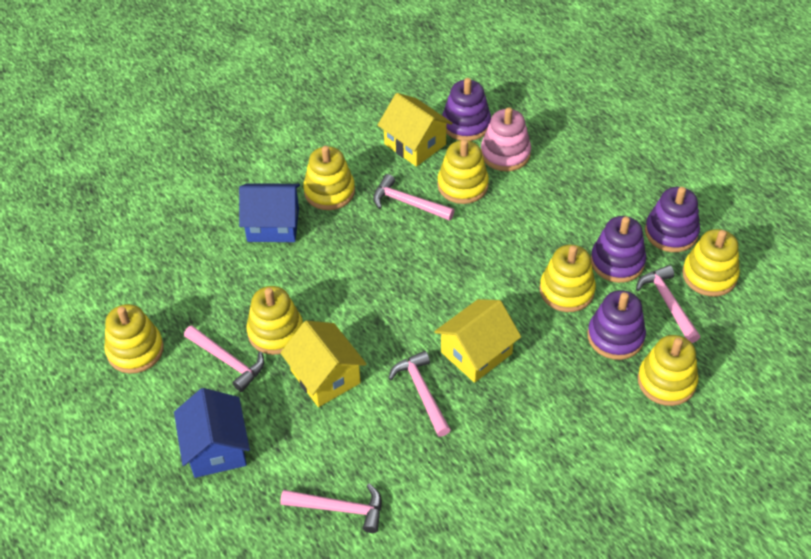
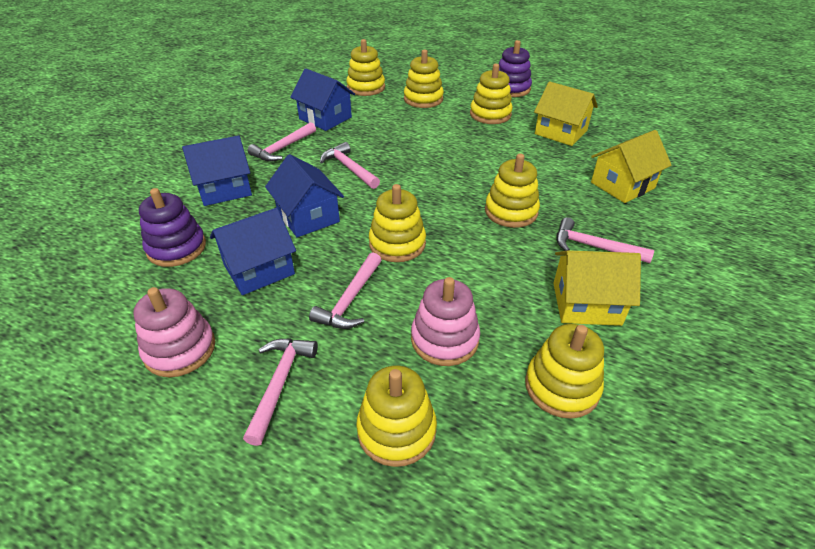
blue house: [174,388,250,478] [239,183,300,242] = 2 -> [182,135,252,206] [210,208,296,295] [265,154,344,238] [290,68,355,131] = 4
pink stacking toy: [481,107,531,172] = 1 -> [133,287,215,377] [411,277,480,366] = 2
purple stacking toy: [442,78,491,141] [588,290,646,360] [591,216,646,283] [645,187,700,252] = 4 -> [139,188,206,267] [499,40,532,97] = 2

